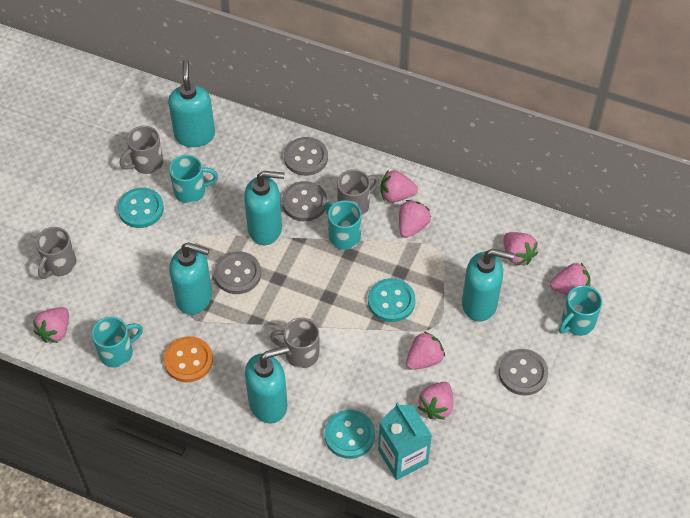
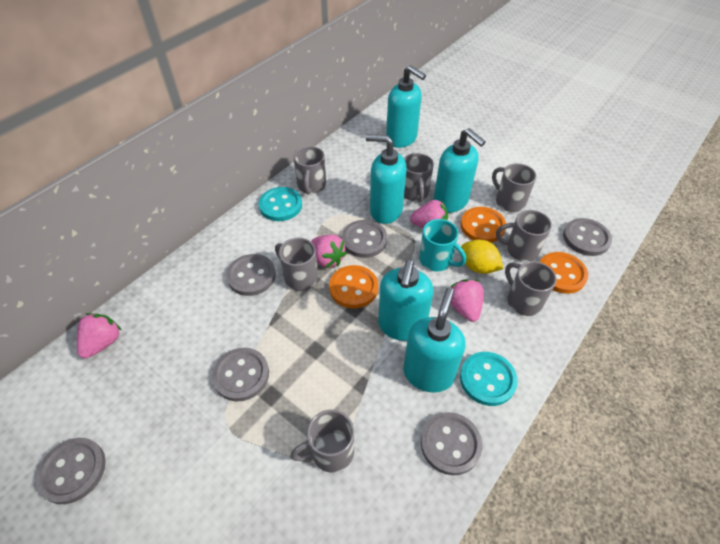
grey button: [214,251,261,294] [282,181,327,221] [284,137,328,176] [499,349,549,395] = 4 -> [36,438,106,504] [212,348,269,402] [226,254,276,296] [342,220,387,258] [421,412,482,475] [563,218,612,256] = 6
grey mug: [36,227,76,279] [120,126,163,174] [270,318,320,368] [337,169,379,216] = 4 -> [275,238,318,291] [290,410,354,473] [293,146,326,195] [404,153,434,202] [492,163,537,212] [496,210,552,262] [505,261,557,316] = 7
orange button: [164,336,213,382] = 1 -> [329,265,378,308] [461,207,506,243] [540,252,588,294] = 3
pink strawberry: [33,307,69,343] [380,170,418,203] [399,200,431,238] [406,331,445,370] [418,382,453,420] [503,232,538,265] [550,263,590,295] = 7 -> [77,313,121,358] [311,235,347,268] [410,200,448,228] [451,279,484,322] = 4
turquoise button: [118,188,164,228] [325,410,375,459] [368,278,415,322] = 3 -> [259,187,302,221] [460,352,518,406] = 2
turquoise carton: [378,402,432,480] = 1 -> none = 0
turquoise mug: [92,317,143,367] [169,155,218,203] [325,200,362,250] [559,285,603,336] = 4 -> [419,219,466,271] = 1
yellow lemon: none = 0 -> [461,240,503,274] = 1

